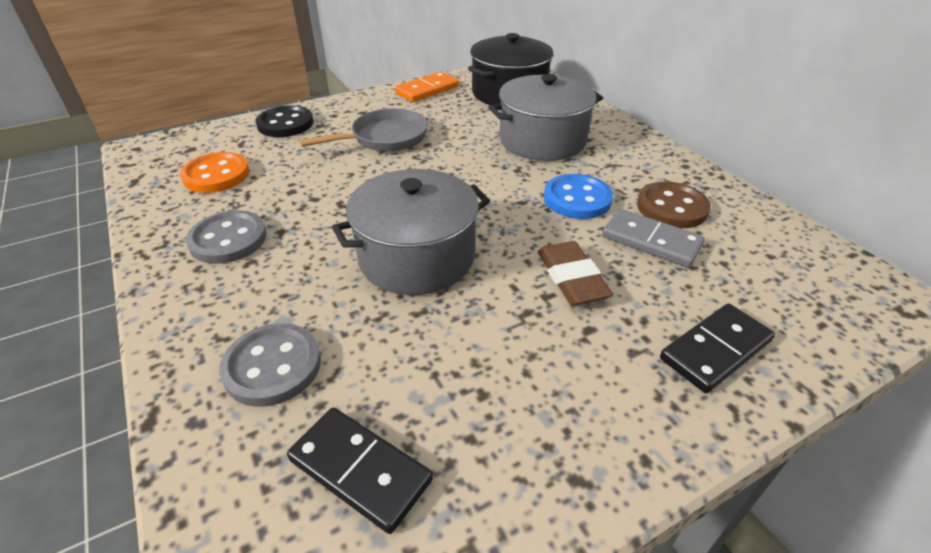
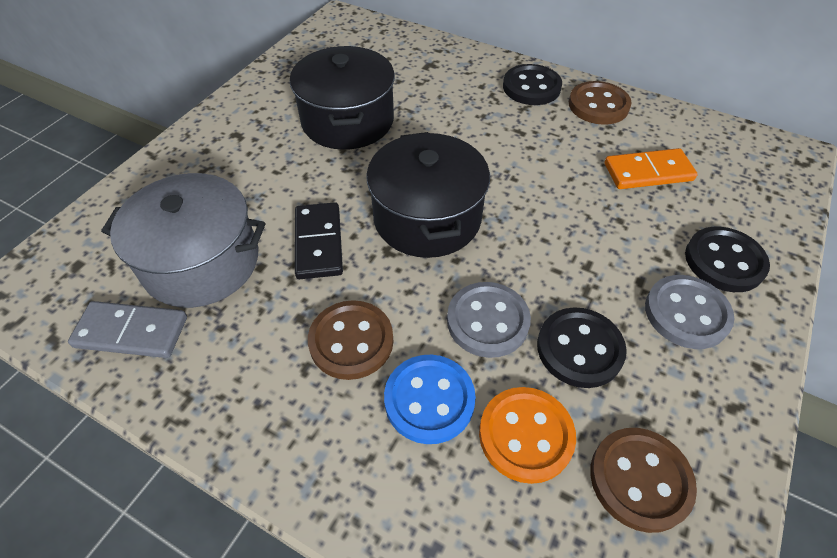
black button: [255,105,314,137] = 1 -> [503,64,562,105] [537,307,627,388] [685,227,770,292] = 3
black domino: [287,408,433,534] [660,303,775,393] = 2 -> [295,202,343,279] = 1
black pot: [468,33,553,105] = 1 -> [290,46,395,150] [366,132,490,258] = 2
brown button: [637,182,711,228] = 1 -> [308,300,393,380] [569,81,631,125] [590,428,697,533] = 3
brown eraser: [538,241,613,305] = 1 -> none = 0
grey pan: [299,108,428,152] = 1 -> none = 0
grey pot: [332,169,490,295] [489,74,603,161] = 2 -> [101,173,265,308] = 1

